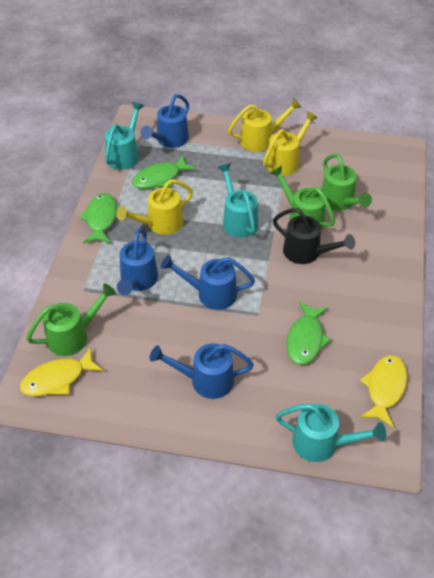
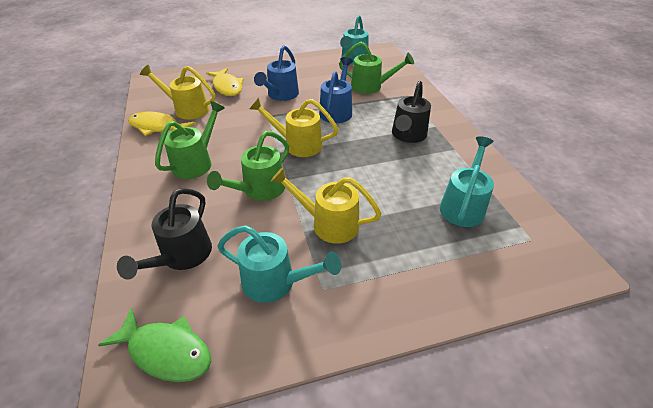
black watering can: [273,208,355,264] = 1 -> [117,188,212,280] [392,81,431,143] = 2
blue watering can: [117,229,158,295] [141,94,189,148] [150,343,254,399] [161,255,255,310] = 4 -> [254,45,299,101] [319,57,353,123] = 2
green fish: [79,193,117,243] [132,155,196,189] [286,301,331,365] = 3 -> [98,308,211,382] = 1

